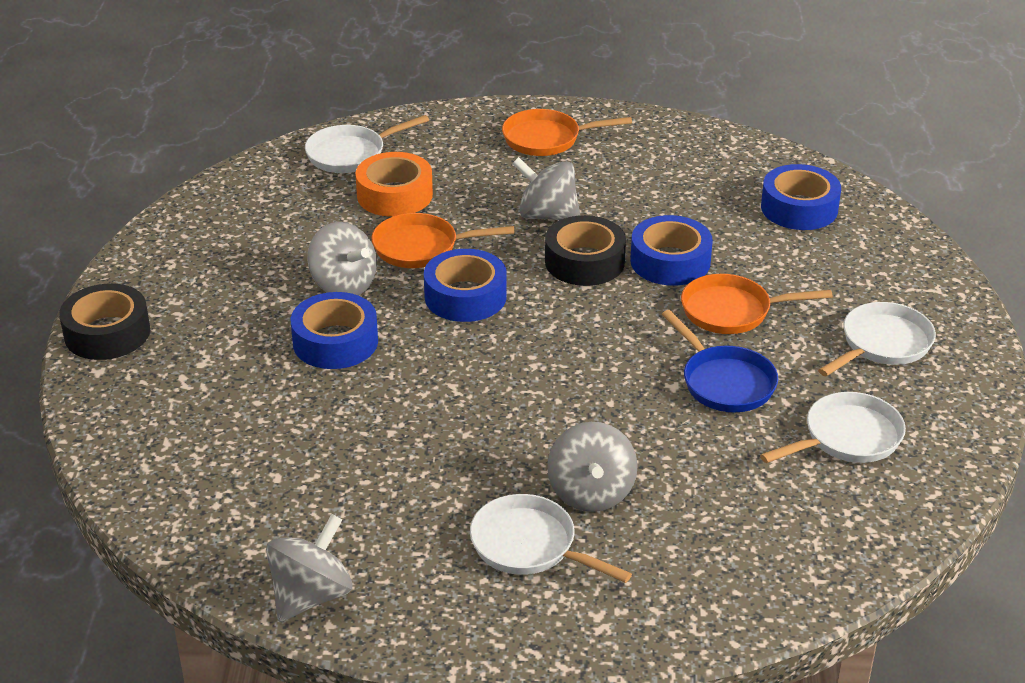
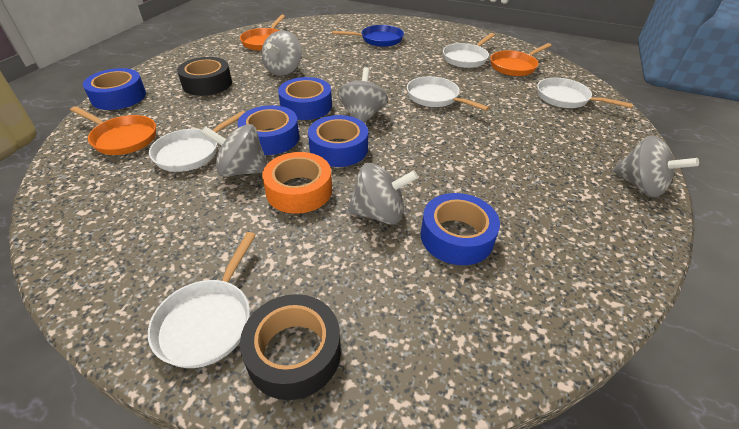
blue tape: [291,292,378,369] [424,249,507,322] [630,215,713,286] [761,164,841,230] = 4 -> [83,68,146,110] [238,105,299,155] [278,77,332,120] [308,115,368,167] [421,193,500,265] = 5
grey spinning top: [266,514,353,622] [308,222,377,295] [512,157,581,220] [547,422,638,512] = 4 -> [201,124,268,177] [261,31,302,76] [338,67,388,123] [347,163,418,224] [612,135,699,197] = 5
white pan: [305,115,429,173] [470,494,632,583] [760,392,906,463] [818,302,936,376] = 4 -> [148,232,256,368] [149,111,245,172] [407,76,490,111] [443,33,495,68] [537,78,633,108] = 5

